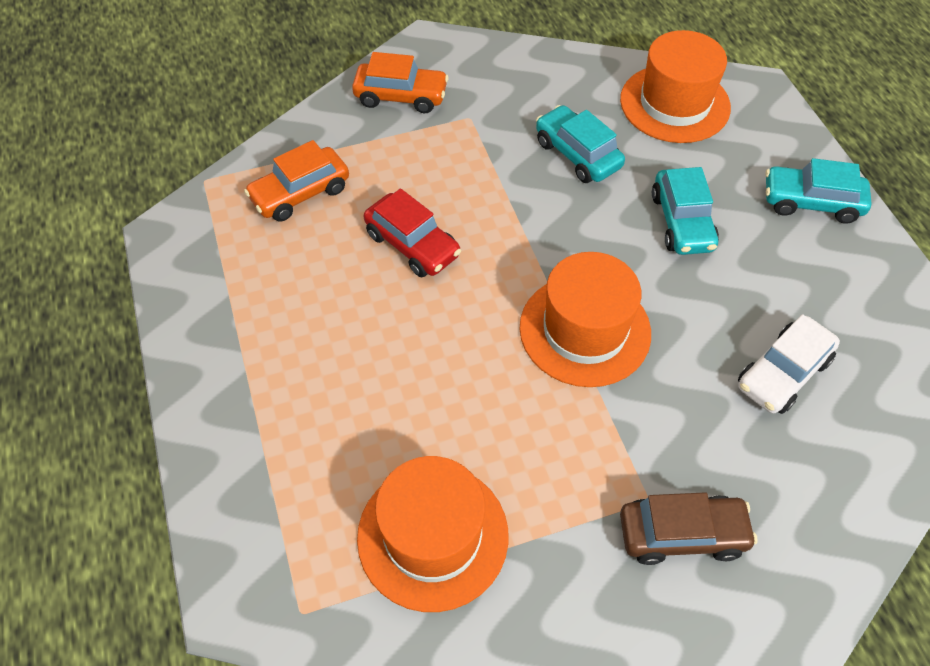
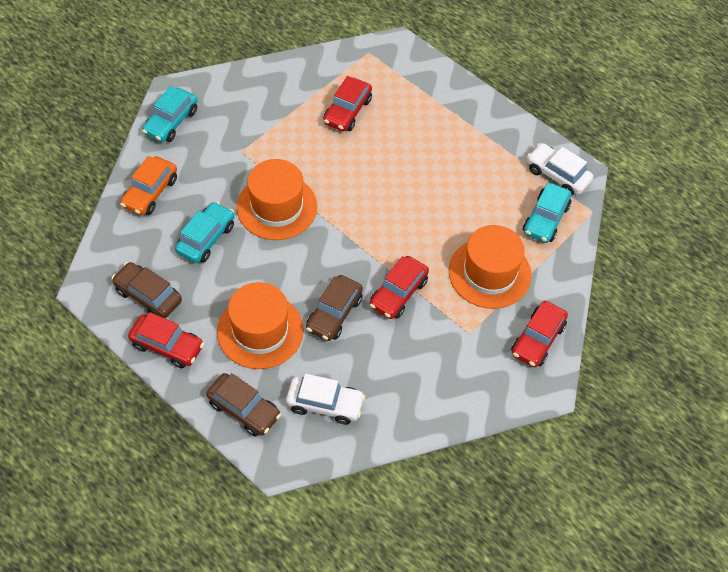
brown car: [620,492,757,565] = 1 -> [112,262,182,318] [206,373,281,436] [306,275,363,341] = 3
orange car: [244,140,349,221] [352,52,449,113] = 2 -> [120,156,177,216] = 1
red car: [364,189,461,277] = 1 -> [128,312,204,368] [323,76,372,131] [370,256,429,319] [511,301,568,367] = 4
white car: [738,314,840,414] = 1 -> [286,374,365,425] [527,143,593,196] = 2

